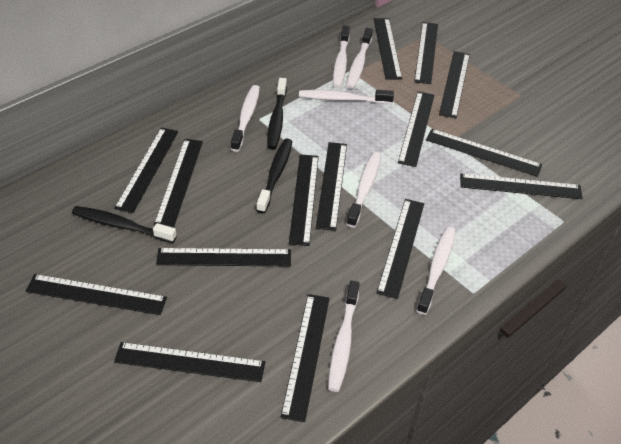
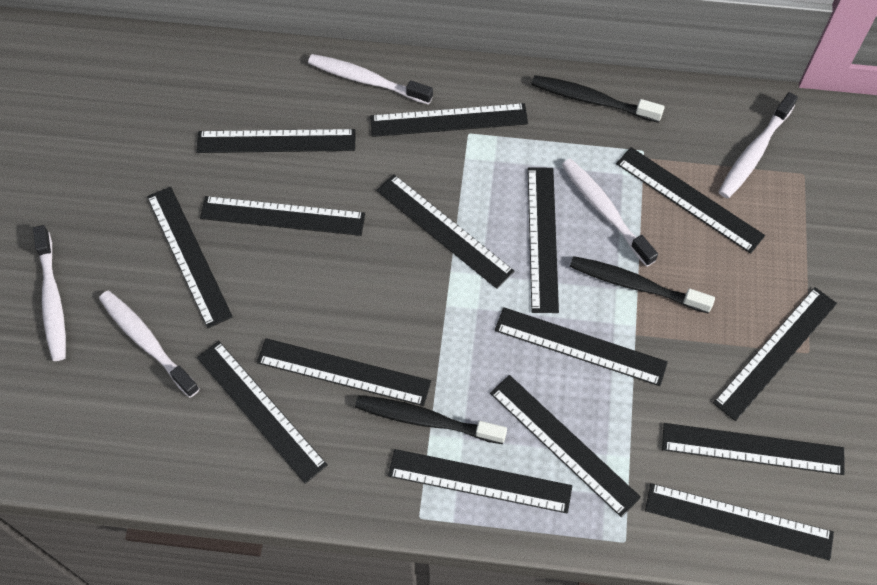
white toothbrush: [231,85,260,152] [299,90,394,104] [328,281,360,392] [333,26,350,88] [346,28,373,89] [347,152,381,228] [416,227,456,315] = 7 -> [33,225,66,361] [99,291,200,398] [308,54,433,105] [562,158,658,266] [719,92,798,199] = 5

